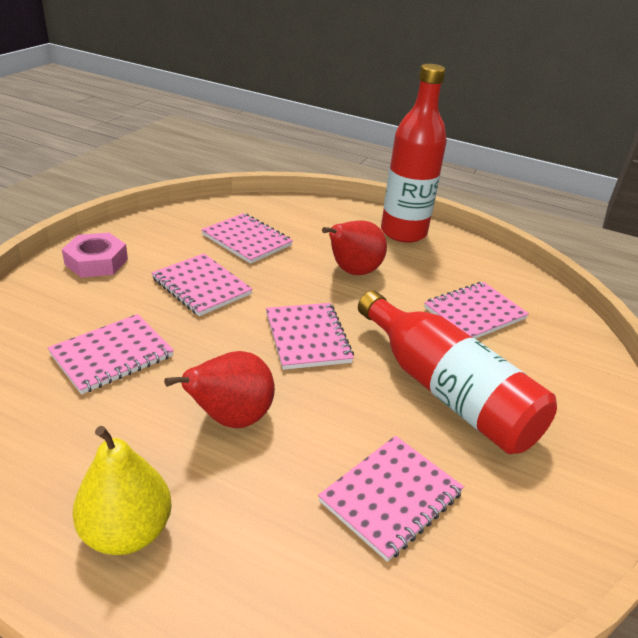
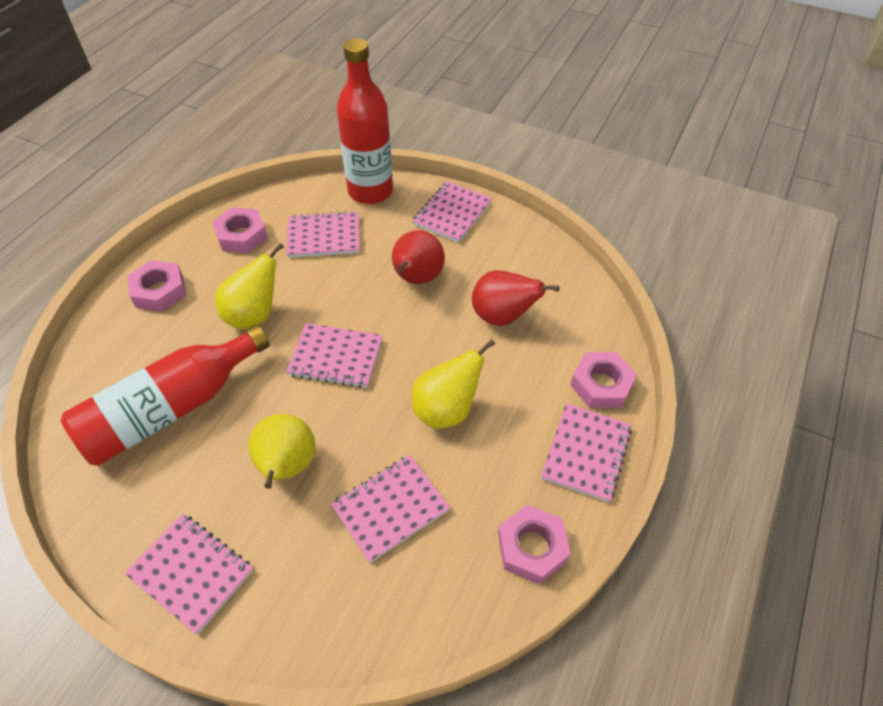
pink nut: [62,233,128,278] = 1 -> [127,260,186,312] [212,207,268,253] [498,505,571,584] [570,352,637,408] = 4
yellow pear: [72,426,172,555] = 1 -> [215,243,284,330] [248,414,315,489] [412,339,495,428] = 3

